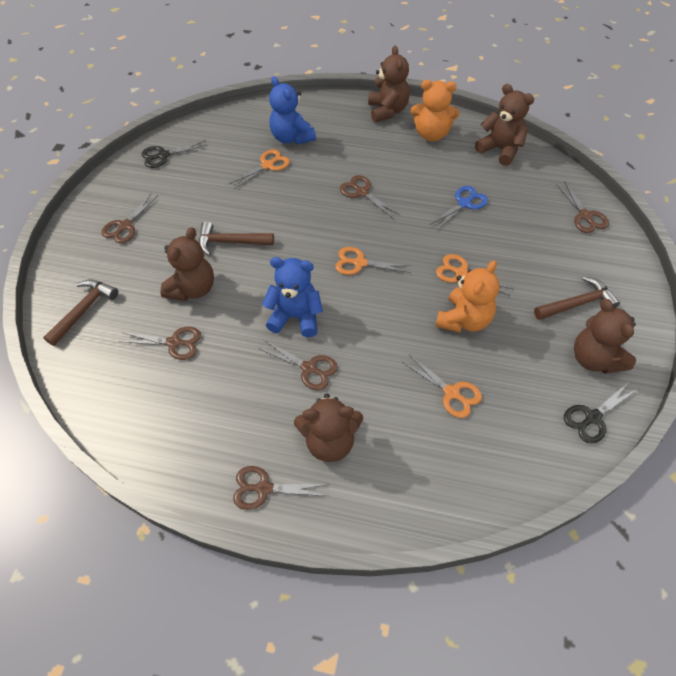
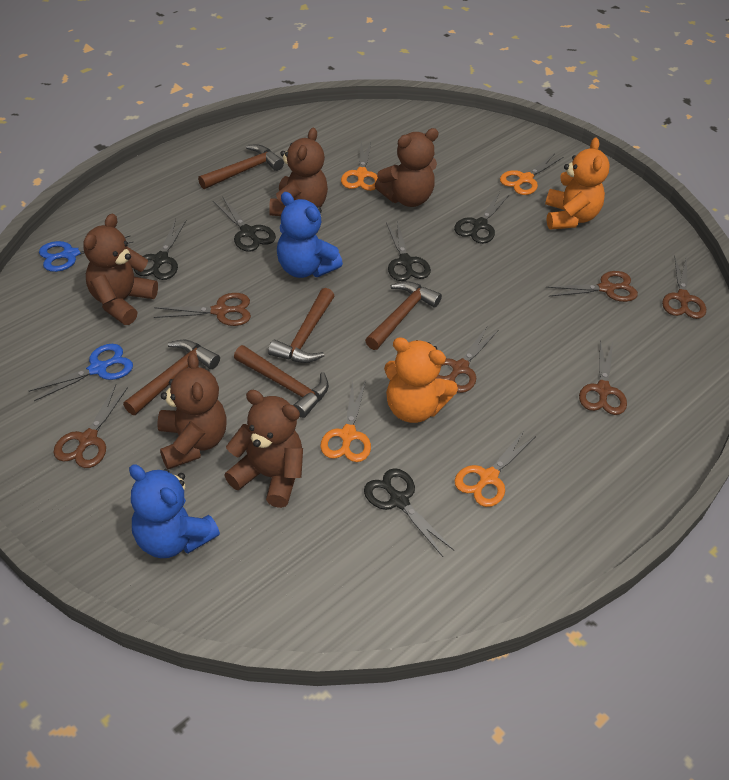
black scissors: [141,140,207,168] [564,382,638,443] = 2 -> [134,219,186,280] [213,196,276,252] [364,468,454,557] [386,221,431,281] [454,192,510,244] = 5
blue scissors: [429,186,488,230] = 1 -> [29,344,133,401] [39,236,133,272] = 2
brown hammer: [43,279,118,346] [199,221,274,256] [534,276,620,320] = 3 -> [123,340,220,415] [198,144,284,189] [234,345,329,418] [268,288,334,363] [365,281,442,350] = 5

